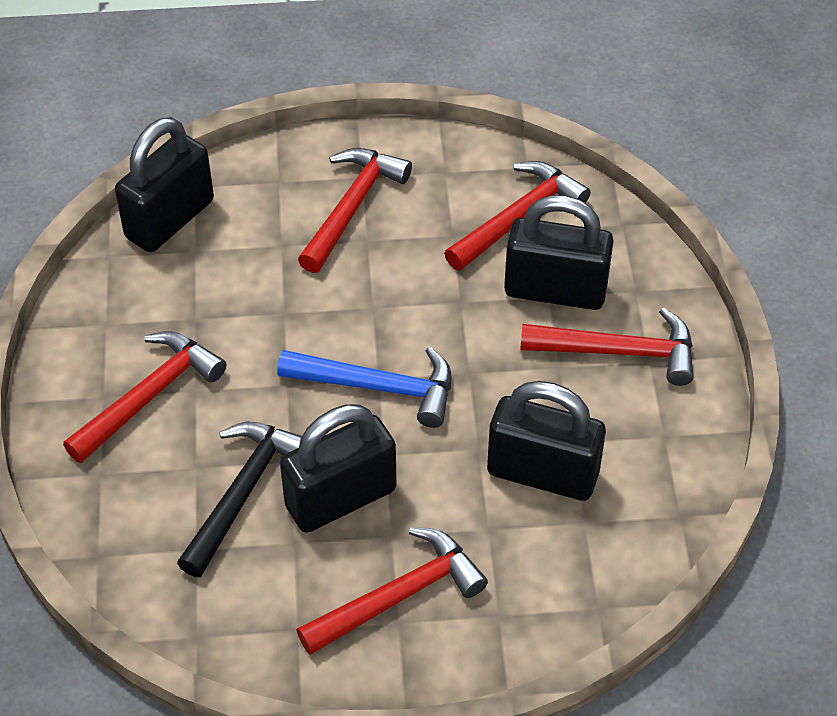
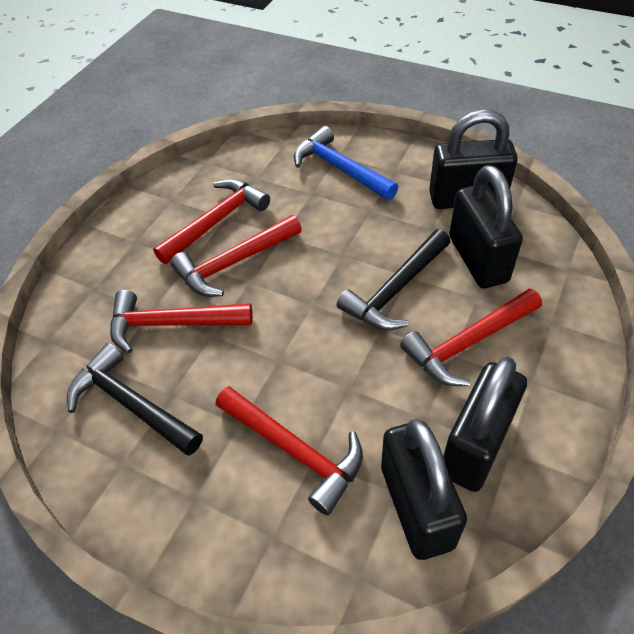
black hammer: [177,422,302,577] = 1 -> [67,343,203,456] [337,229,450,330] = 2

